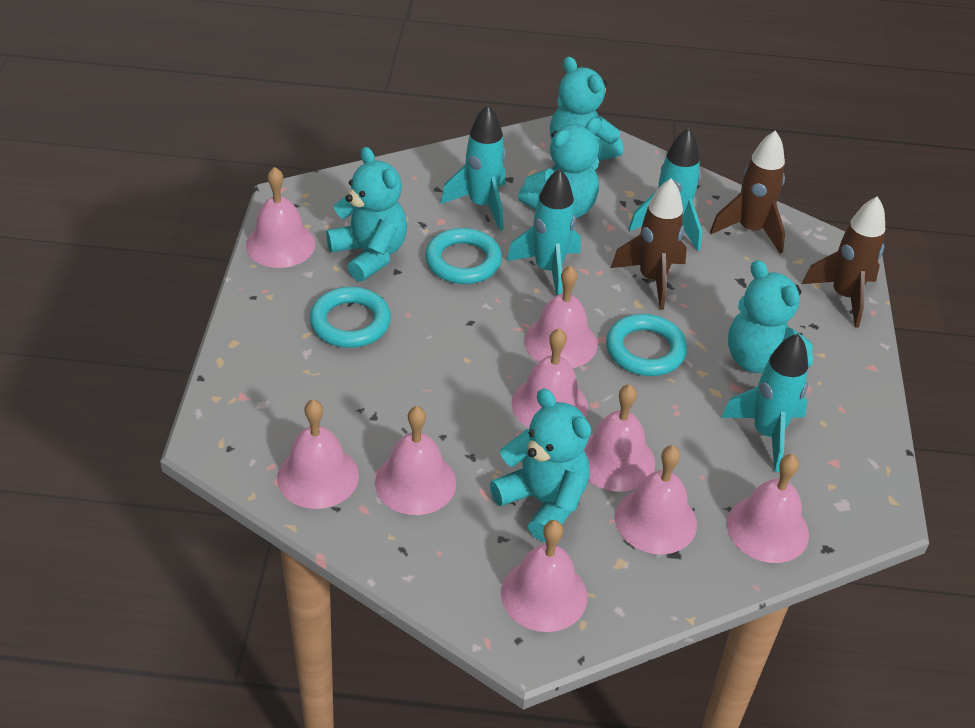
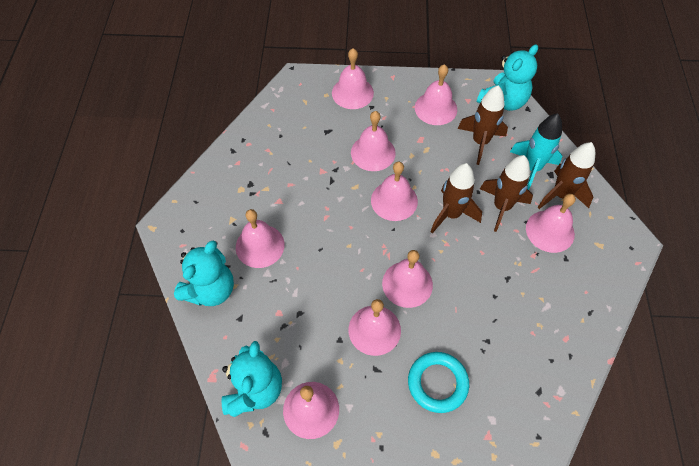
brown rocket: [611,178,687,310] [710,130,785,254] [802,196,885,328] = 3 -> [430,163,482,234] [457,85,508,165] [480,155,533,232] [538,142,595,209] = 4
turquoise ring: [310,287,391,348] [425,228,502,284] [606,314,687,376] = 3 -> [408,352,469,413] = 1
turquoise rocket: [440,105,506,231] [506,168,581,296] [628,128,702,251] [721,333,808,472] = 4 -> [510,113,562,190] = 1
turquoise teddy bear: [326,147,407,282] [490,388,591,542] [518,117,602,218] [550,57,623,161] [728,260,813,373] = 5 -> [174,241,234,306] [221,341,282,417] [477,44,538,111] = 3

